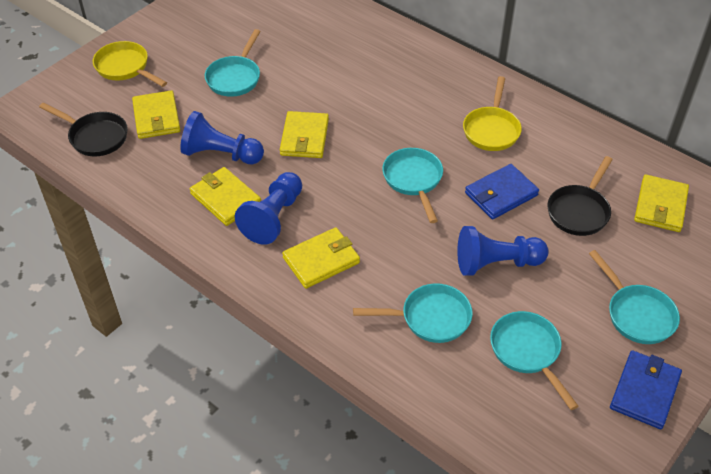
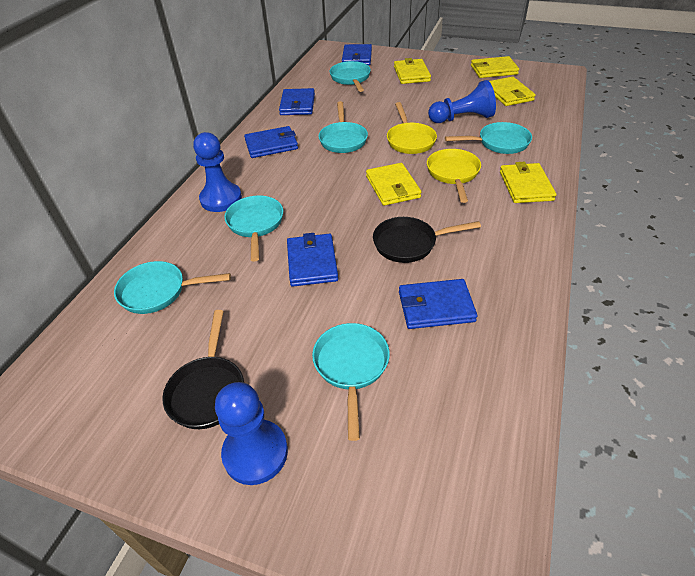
blue wallet: [465,164,539,219] [610,350,682,429] = 2 -> [244,126,298,158] [279,88,315,115] [287,233,338,287] [342,44,372,65] [399,279,477,329] = 5
turquoise pan: [205,29,261,97] [353,283,473,343] [382,148,443,223] [490,311,578,410] [589,250,680,344] = 5 -> [114,261,231,314] [224,195,283,262] [312,323,390,441] [318,101,368,153] [329,61,371,92] [445,122,532,154] = 6

